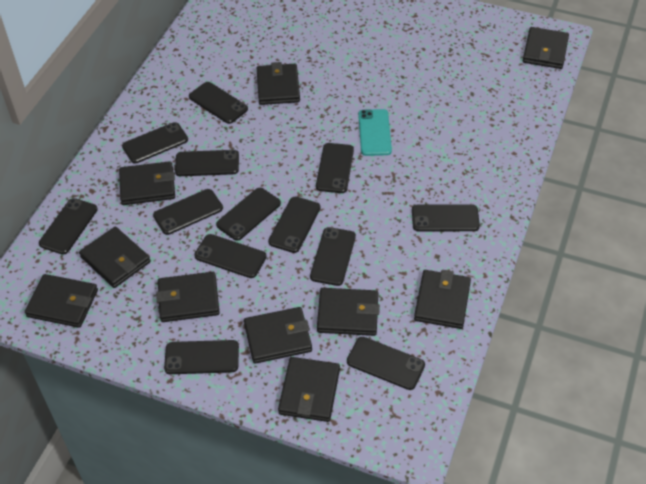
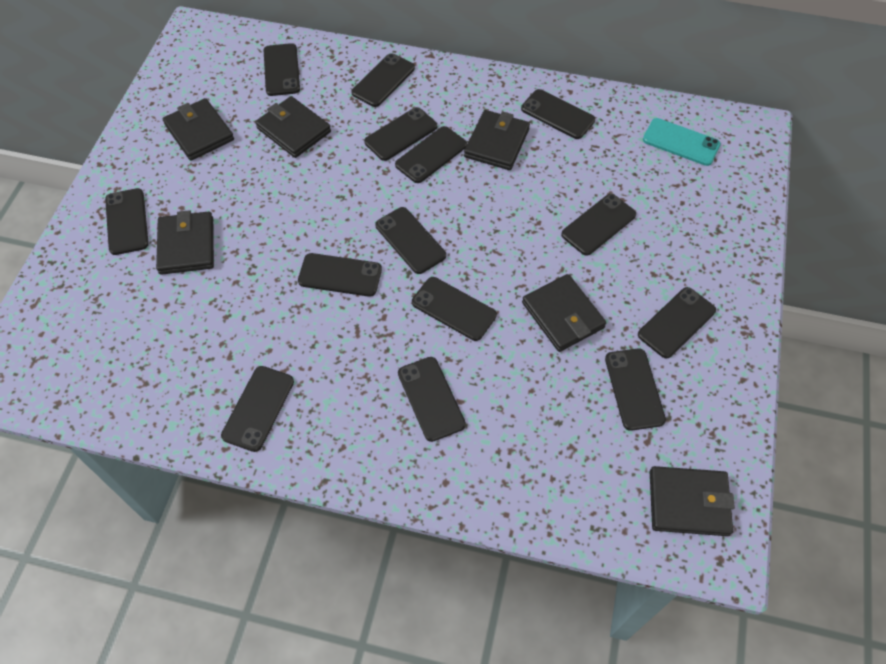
black phone: [39,198,98,255] [122,122,188,163] [153,189,223,235] [164,340,239,374] [175,150,239,176] [189,82,248,124] [194,234,267,278] [216,188,281,241] [268,196,321,253] [310,227,356,286] [316,143,354,193] [347,337,425,390] [412,204,480,232] = 13 -> [105,188,149,255] [221,366,294,452] [264,43,300,96] [298,253,382,297] [351,53,415,107] [364,107,437,161] [375,207,446,274] [395,126,467,183] [398,357,466,442] [412,277,497,341] [521,89,595,139] [561,194,636,256] [605,348,666,431] [638,287,716,359] = 14
black wallet: [25,274,98,328] [79,227,151,288] [119,161,175,205] [156,272,220,322] [244,307,312,364] [257,62,300,105] [278,357,340,422] [317,288,380,336] [414,270,471,329] [523,27,569,69] = 10 -> [156,210,214,275] [163,98,234,160] [255,96,331,158] [464,110,530,170] [522,274,606,352] [650,466,735,536] = 6

